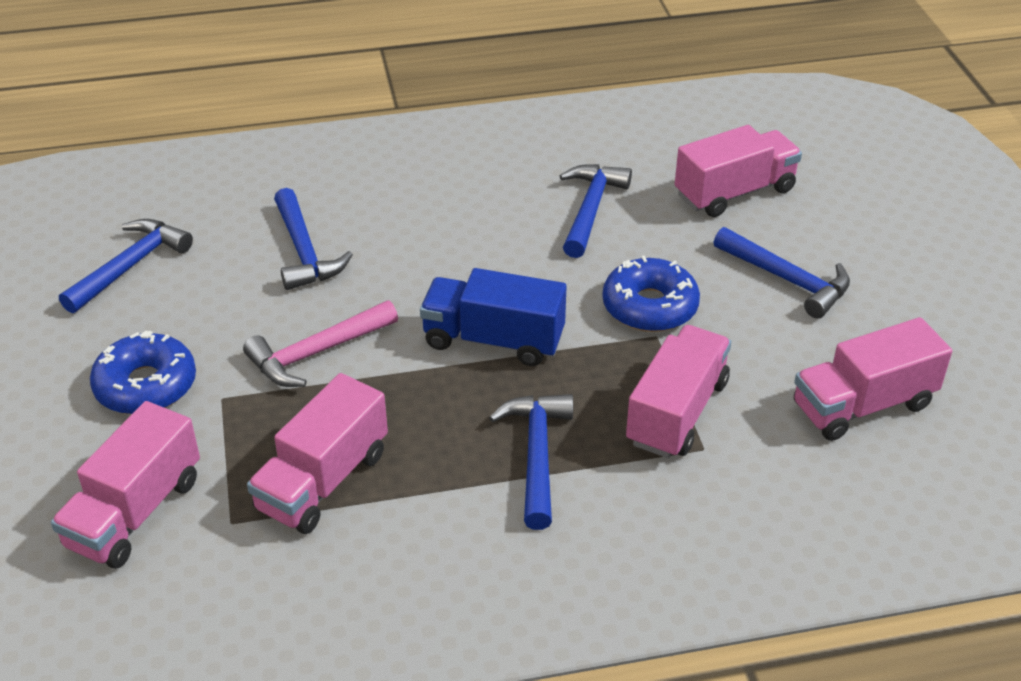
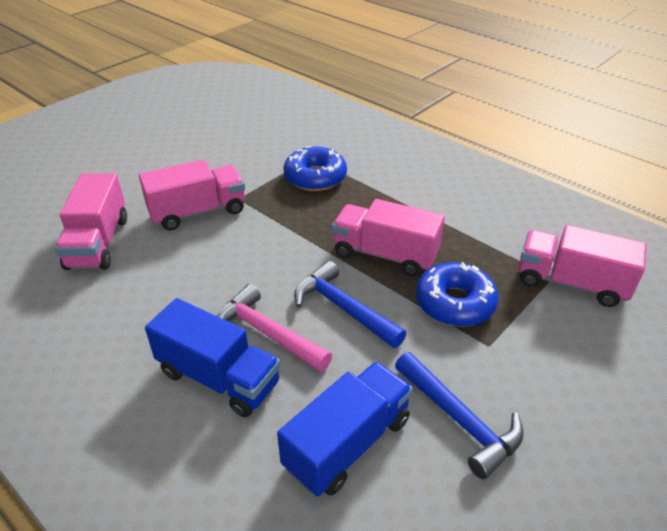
blue hammer: [59,219,193,313] [274,188,353,290] [489,394,573,530] [560,164,632,258] [714,227,850,319] = 5 -> [294,261,406,348] [395,352,524,479] = 2
blue truck: [420,268,567,366] = 1 -> [145,298,281,417] [277,362,413,497] = 2
pink truck: [51,401,200,569] [247,373,388,534] [626,325,731,458] [675,125,802,217] [794,317,952,441] = 5 -> [55,173,127,270] [139,159,245,231] [332,199,445,276] [519,225,647,307] = 4

